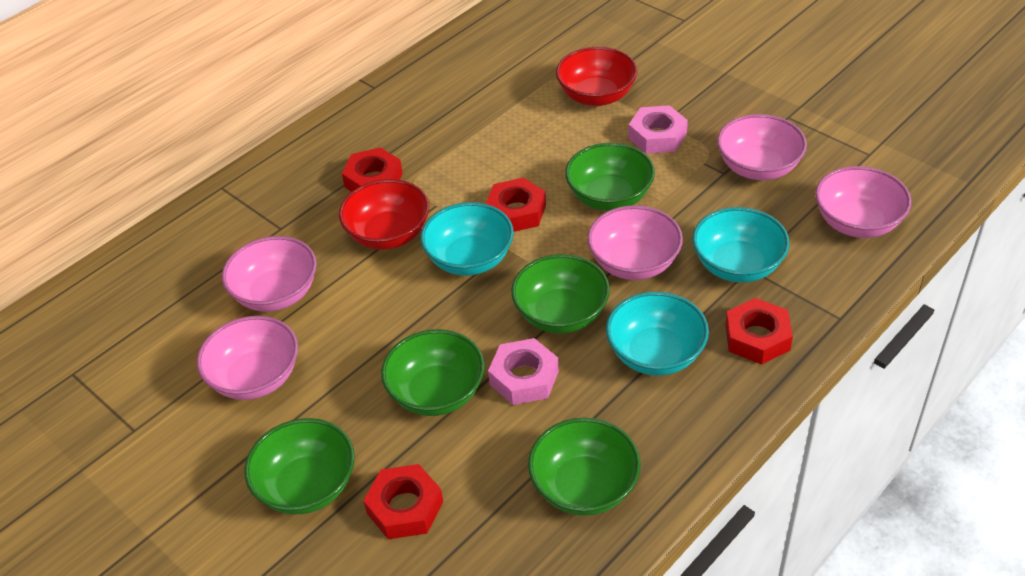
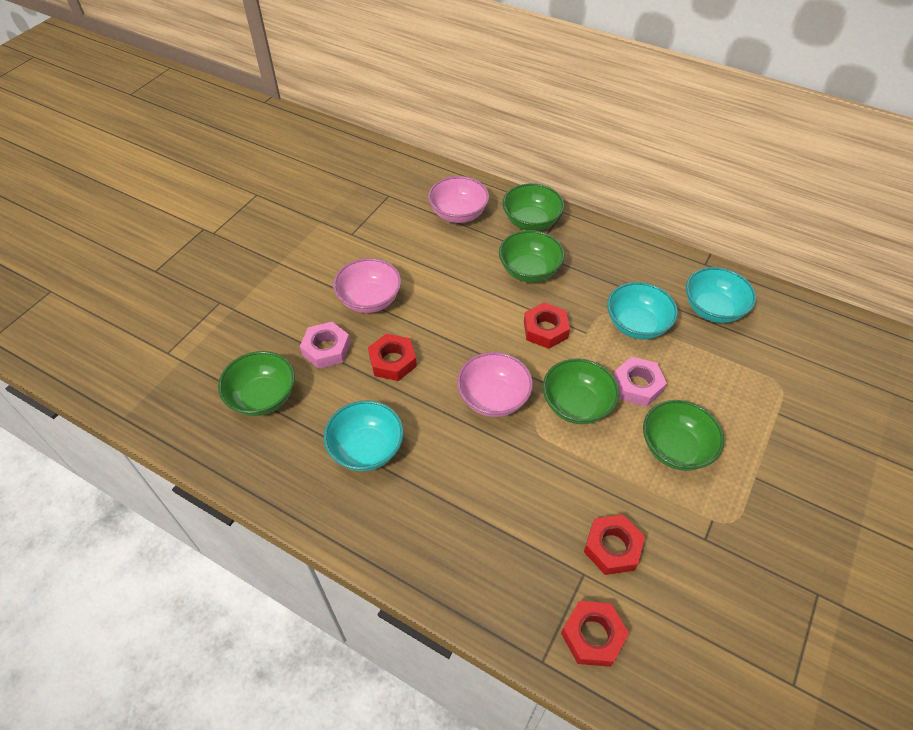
pink bowl: [197,316,298,400] [222,236,317,312] [587,205,683,280] [717,114,807,180] [815,166,912,238] = 5 -> [333,258,401,313] [428,176,489,223] [457,352,533,417] = 3
red bowl: [339,179,429,250] [556,47,637,106] = 2 -> none = 0

